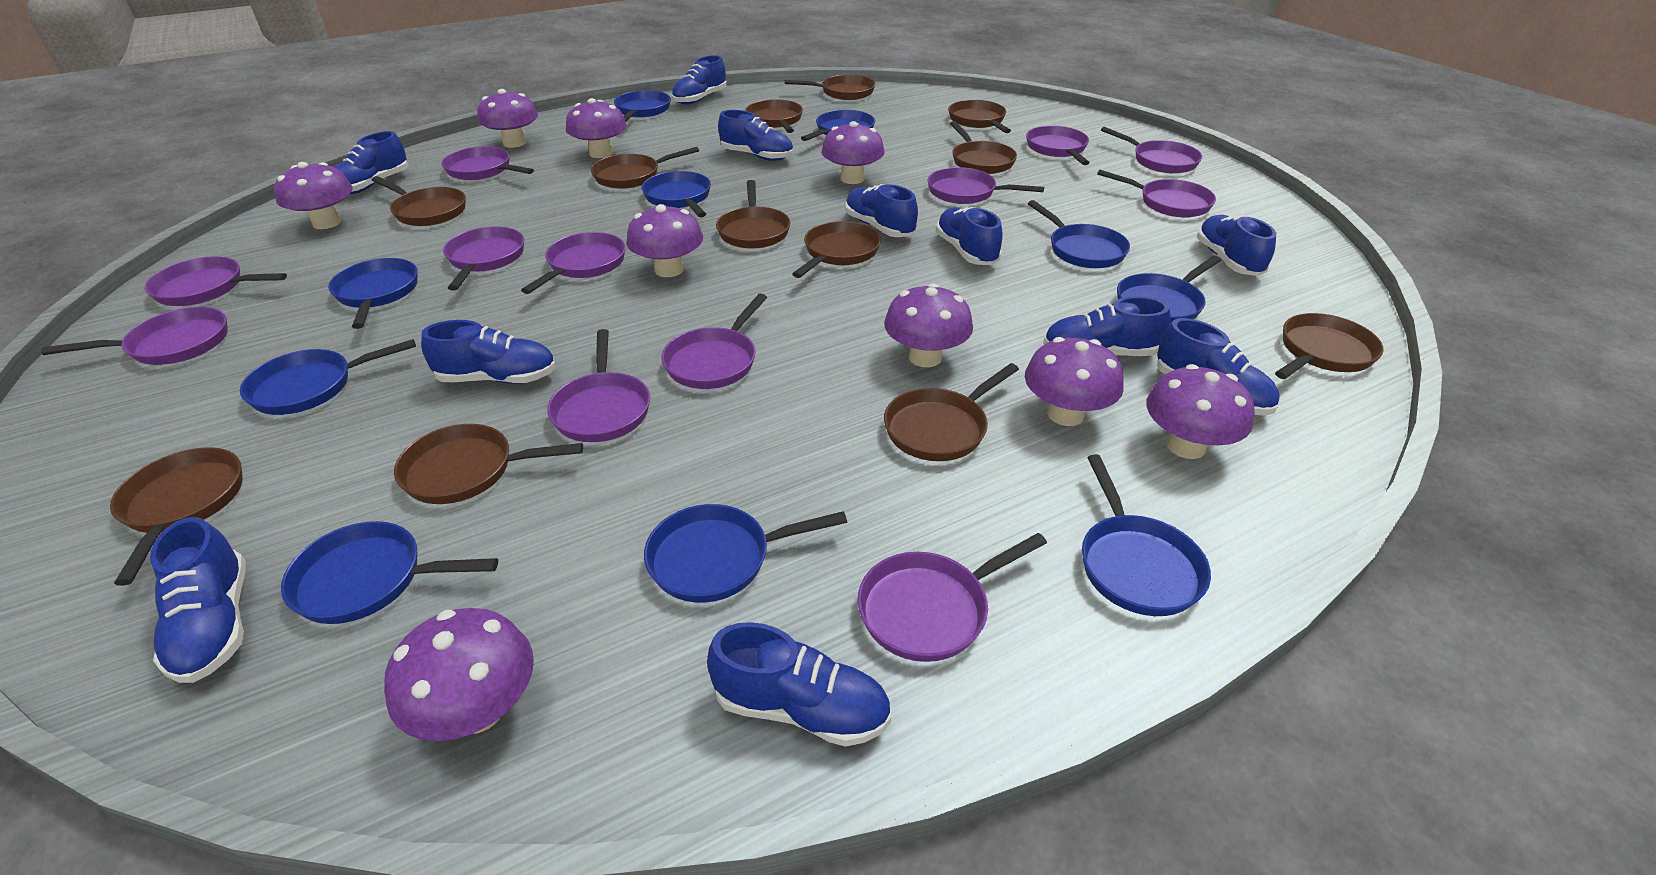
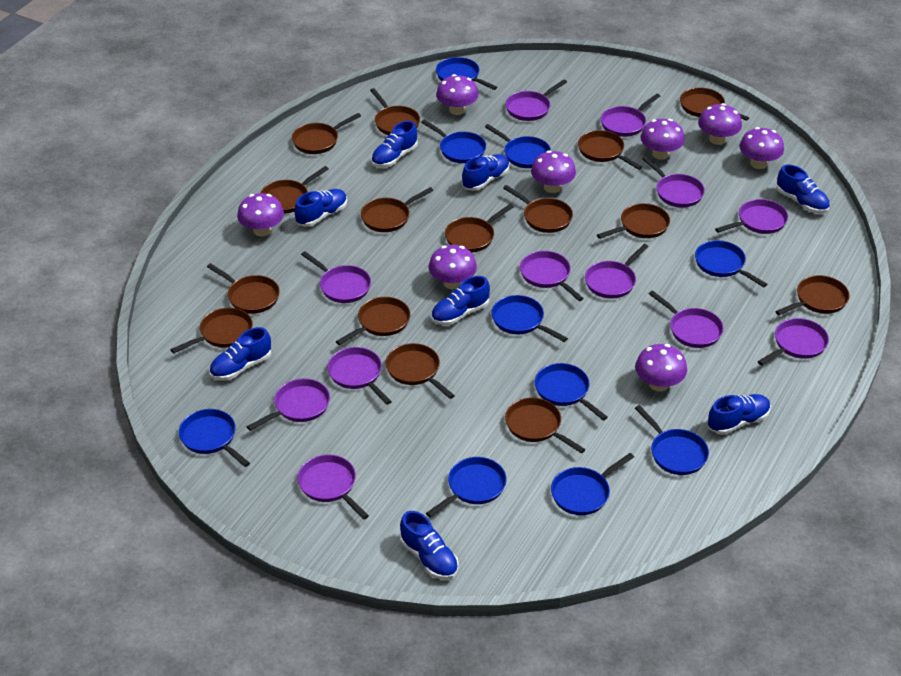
blue shoe: [150,517,246,683] [334,131,409,195] [421,320,556,384] [672,55,727,105] [707,622,891,747] [718,110,793,161] [845,184,918,237] [936,207,1002,265] [1043,296,1171,356] [1157,318,1280,415] [1197,215,1276,276] = 11 -> [209,327,271,380] [294,189,347,227] [371,121,418,167] [400,511,459,580] [431,276,490,325] [462,154,510,191] [708,394,771,435] [777,164,830,213] = 8
brown pan: [110,447,243,586] [372,176,466,226] [394,424,583,504] [591,147,699,189] [716,180,790,249] [745,99,803,133] [785,75,875,100] [792,221,881,278] [884,363,1019,461] [948,100,1011,133] [950,121,1017,174] [1275,313,1384,379] = 12 -> [170,308,253,354] [207,263,280,314] [261,166,329,214] [292,113,361,154] [336,297,410,345] [361,187,433,232] [370,88,420,135] [386,343,455,399] [445,204,514,253] [503,185,573,233] [505,397,586,453] [578,130,642,170] [597,203,670,239] [680,87,749,121] [775,275,850,315] = 15
purple mushroom: [274,162,353,229] [384,608,534,741] [477,89,538,148] [566,98,627,158] [626,204,703,277] [821,121,885,184] [884,283,973,367] [1025,337,1124,426] [1146,364,1254,459] = 9 -> [237,193,284,236] [429,245,477,289] [436,74,479,115] [531,150,576,193] [635,344,687,392] [641,119,685,160] [698,103,742,145] [740,127,784,169] = 8

